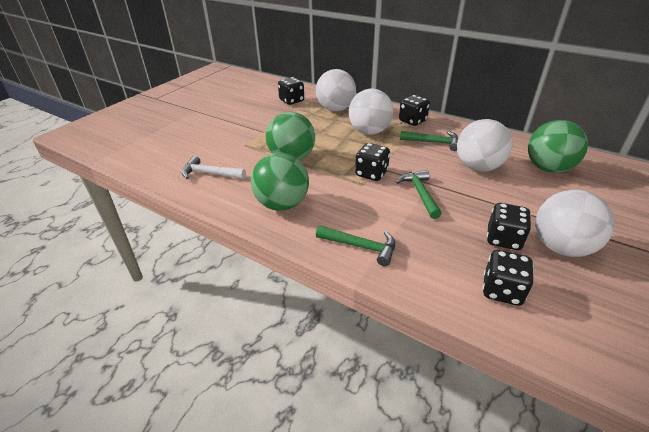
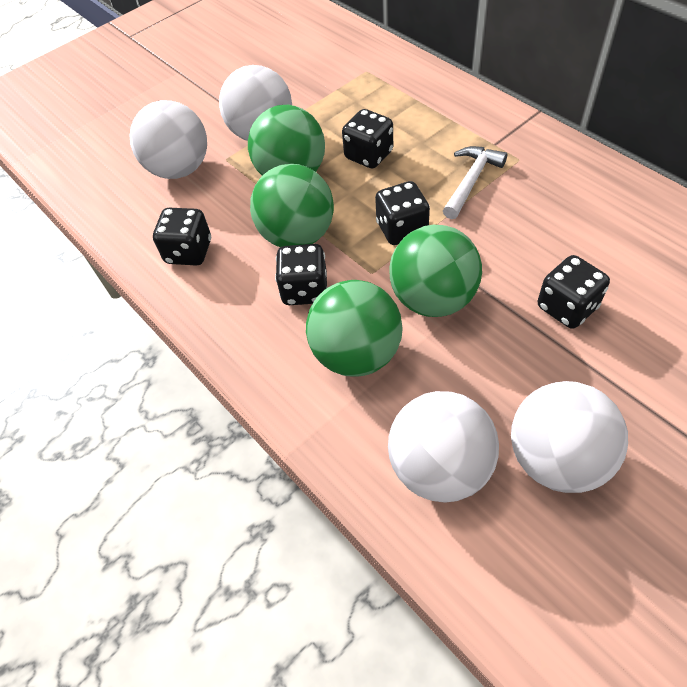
green ball: [251,152,309,211] [266,112,315,160] [528,120,588,173] = 3 -> [248,105,325,176] [250,164,334,247] [306,280,403,376] [389,225,482,317] = 4
green hammer: [316,225,395,266] [396,170,442,219] [400,131,458,151] = 3 -> none = 0

